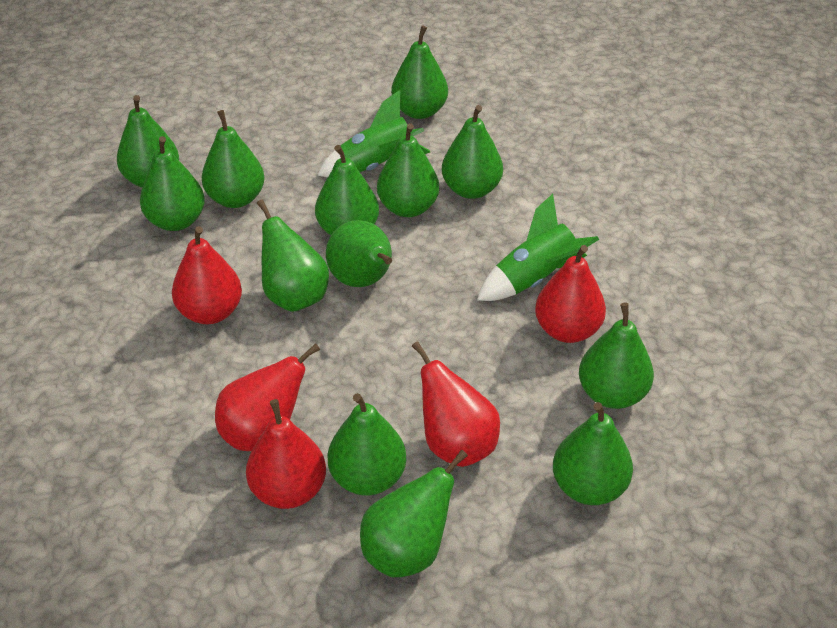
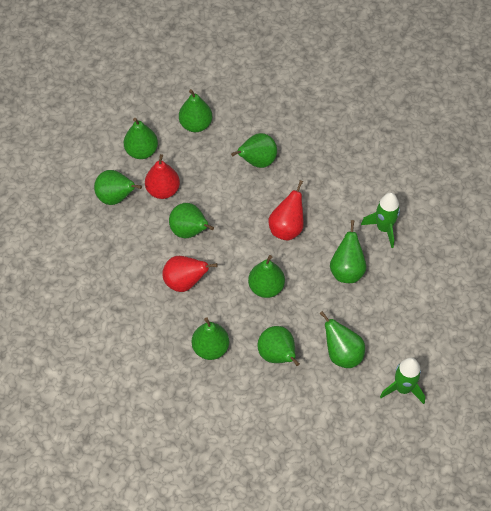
green pear: [117,95,179,187] [140,136,205,231] [202,110,265,208] [257,200,329,312] [315,145,379,235] [326,220,392,287] [327,393,406,496] [360,450,468,577] [377,123,439,217] [391,25,448,119] [442,105,503,199] [553,402,633,505] [579,302,654,409] = 13 -> [94,170,142,205] [124,118,158,159] [169,203,214,238] [179,89,212,132] [192,317,229,360] [231,133,277,168] [248,255,285,298] [257,326,300,366] [319,311,365,368] [330,220,366,283] = 10
red pear: [172,226,242,324] [215,343,320,451] [246,399,326,509] [412,341,500,467] [535,245,606,343] = 5 -> [145,154,180,199] [162,256,218,292] [268,180,304,241] = 3

